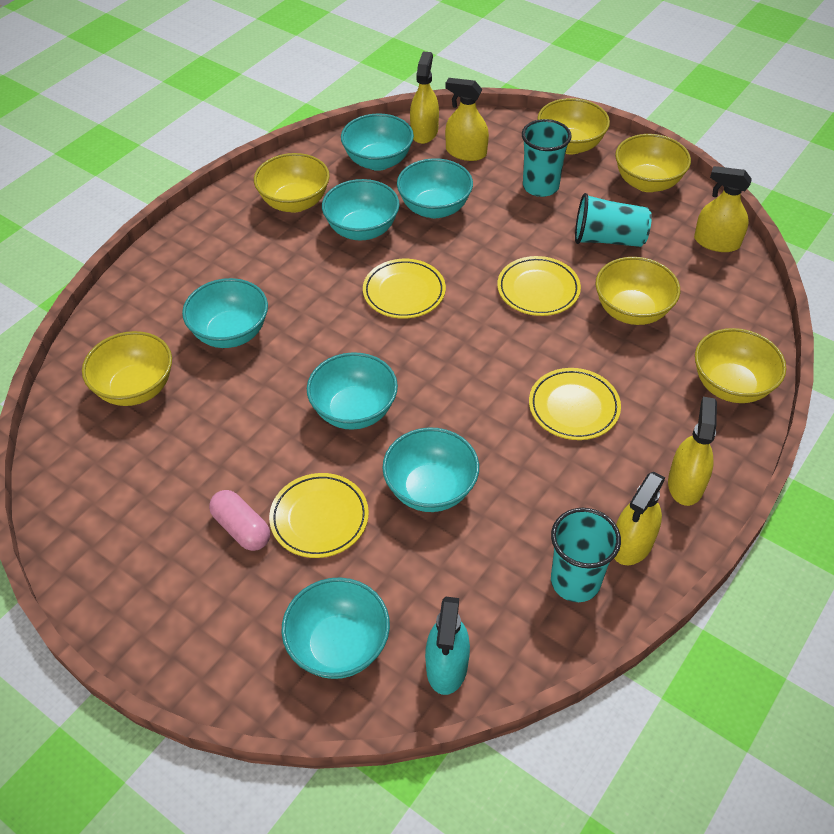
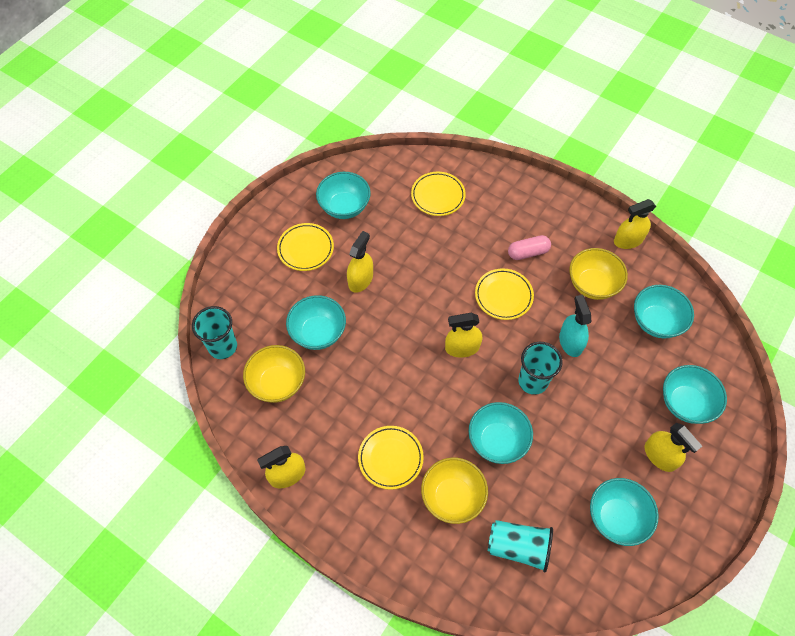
turquoise bowl: [182,278,268,348] [281,578,390,679] [307,352,398,430] [322,179,400,240] [341,113,414,171] [382,428,479,512] [397,158,473,218] = 7 -> [286,295,346,350] [316,172,371,219] [469,402,533,464] [590,478,659,546] [634,285,694,339] [663,365,727,424] = 6
yellow bowl: [82,331,172,406] [254,153,330,213] [537,98,610,155] [596,257,680,325] [615,134,691,192] [695,328,786,403] = 6 -> [243,345,305,403] [421,458,488,524] [569,248,628,300] = 3

